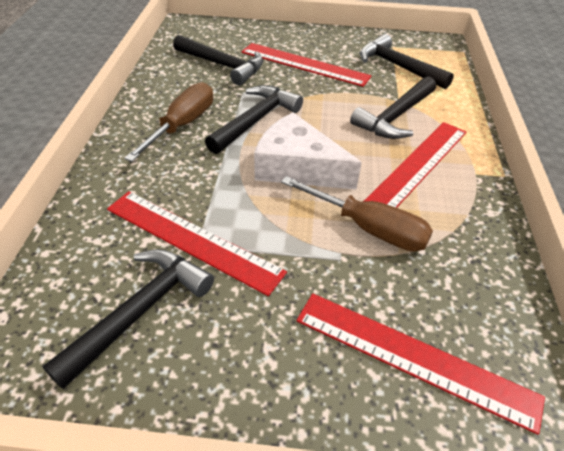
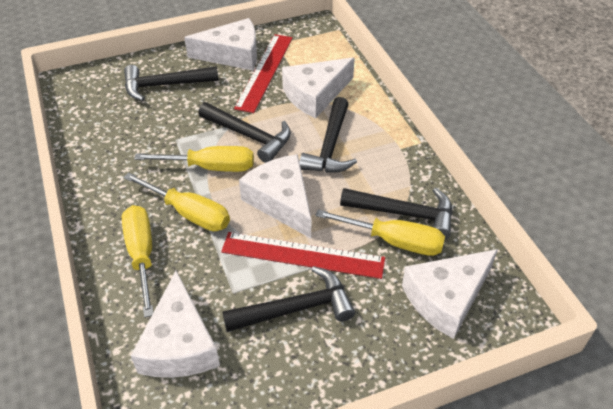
brown screwdriver: [124,82,213,162] [281,176,433,252] = 2 -> none = 0
red ruler: [107,191,287,296] [242,43,371,87] [297,293,545,435] [364,122,466,208] = 4 -> [221,232,385,279] [234,34,293,113] = 2
white cheese: [254,112,362,190] = 1 -> [131,271,220,378] [184,18,257,70] [239,154,311,238] [282,57,355,119] [402,249,498,339] = 5
yellow screwdriver: none = 0 -> [122,205,153,318] [123,172,230,231] [134,146,254,172] [315,209,445,256] = 4

